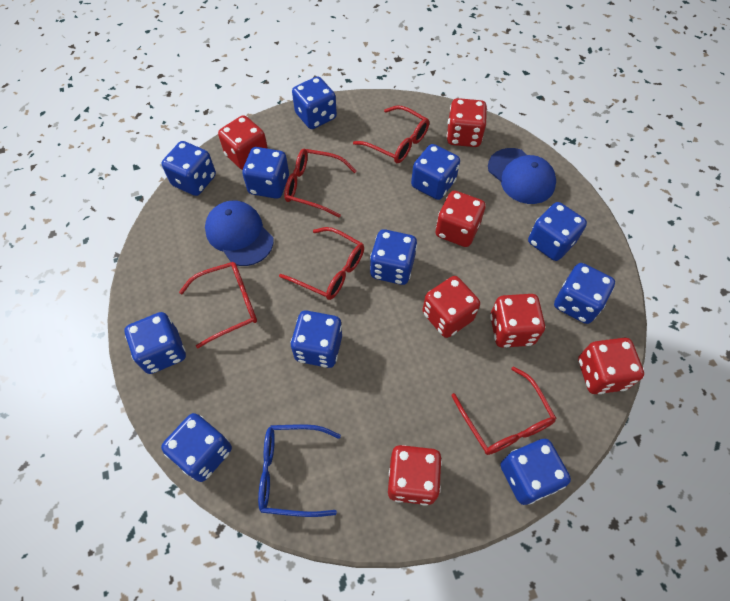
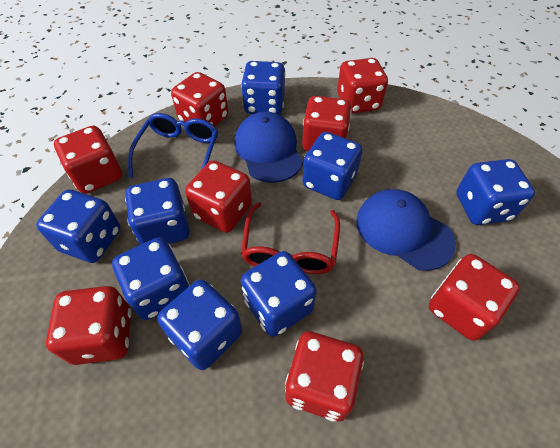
blue dice: [125,312,186,374] [161,413,232,482] [162,141,216,196] [242,147,289,199] [291,310,342,368] [292,77,337,129] [370,229,417,285] [411,144,460,200] [500,439,571,505] [528,202,587,261] [554,263,615,324] = 11 -> [36,189,121,263] [112,237,190,320] [125,178,190,245] [158,280,242,370] [241,61,286,114] [241,251,317,337] [302,132,363,200] [456,159,535,225] = 8
red dice: [218,115,268,170] [388,445,442,505] [422,276,480,338] [436,191,486,247] [447,98,487,147] [490,294,545,348] [578,338,644,394] = 7 -> [46,286,131,365] [54,126,122,194] [171,72,228,127] [185,160,252,233] [285,331,364,422] [302,96,352,151] [337,58,388,114] [429,254,520,341] = 8
red glasses: [179,262,257,348] [279,227,364,300] [284,149,357,218] [353,106,429,163] [451,366,556,455] = 5 -> [241,202,340,274] = 1

